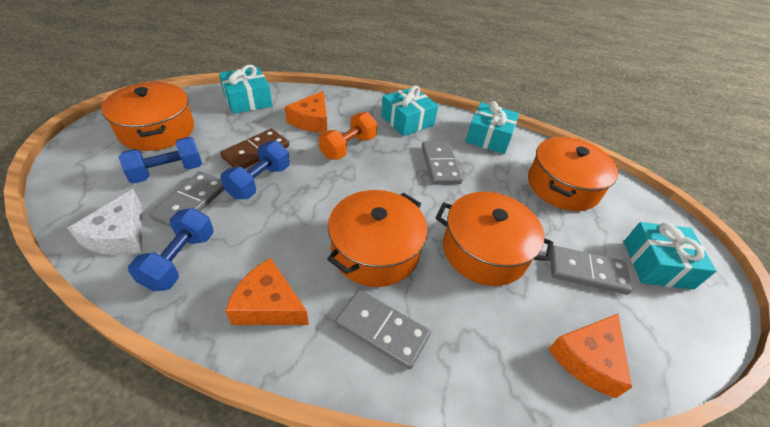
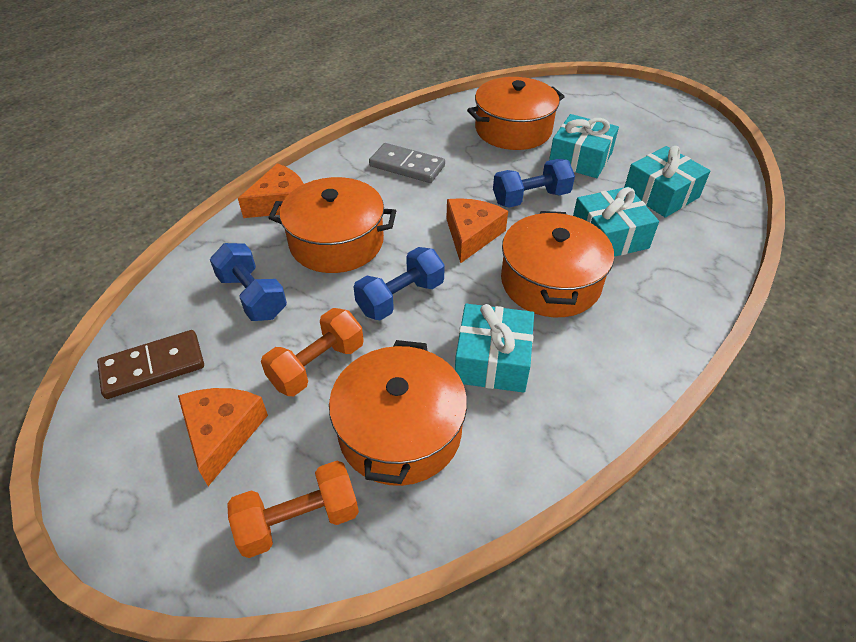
grey domino: [149,171,224,228] [335,290,431,369] [422,141,463,185] [550,245,632,295] = 4 -> [369,143,445,183] = 1
orange dumbbell: [319,112,377,160] = 1 -> [227,461,359,558] [261,308,364,396] = 2
white cheese: [68,189,142,255] = 1 -> none = 0

